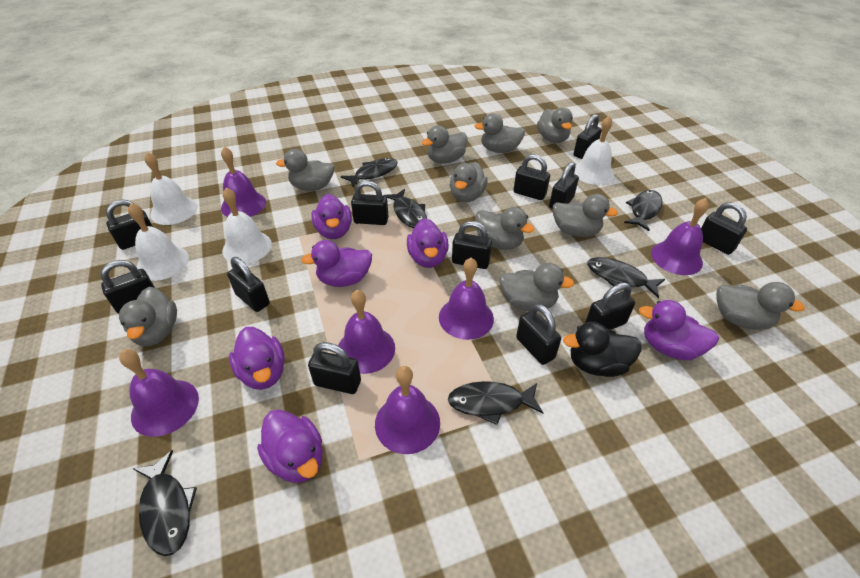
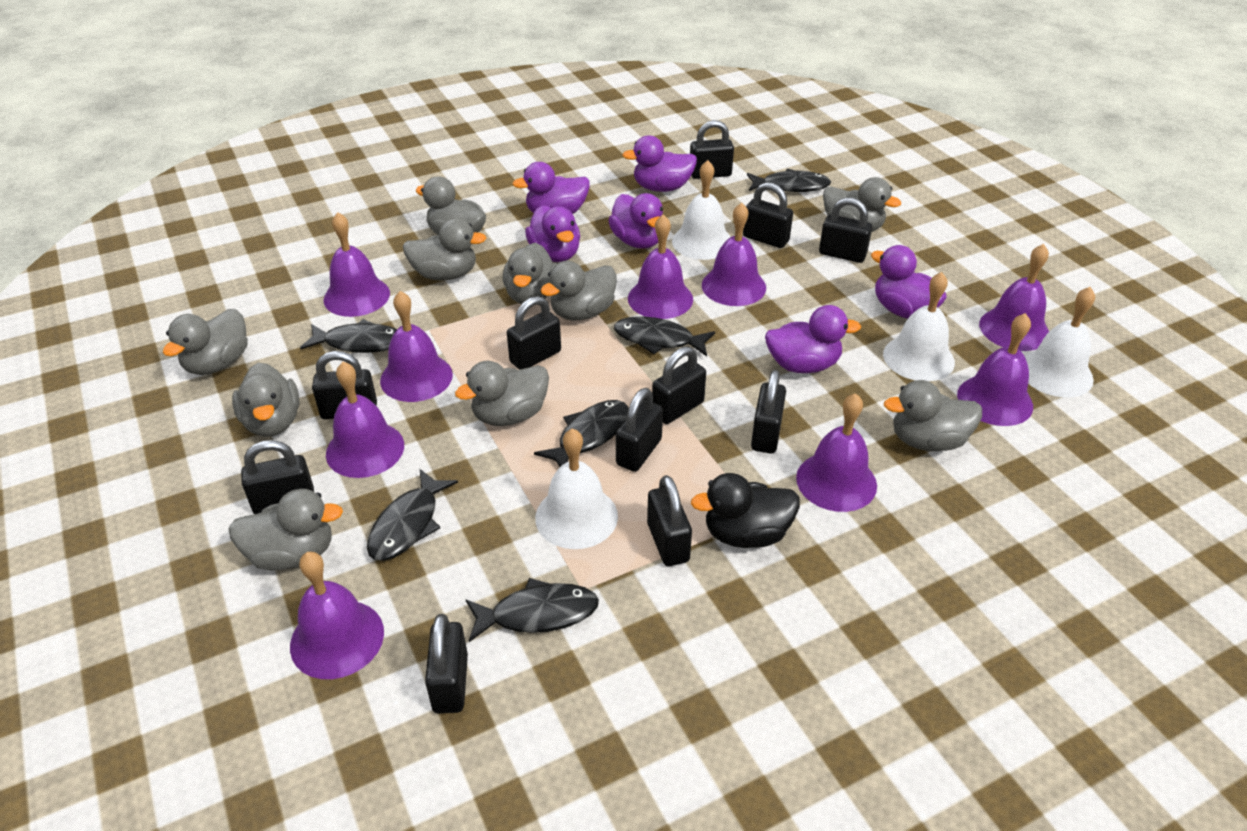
black padlock: [100,260,155,313] [106,199,153,250] [227,257,270,312] [308,342,361,394] [351,180,389,225] [452,221,492,269] [513,154,550,200] [516,304,561,365] [549,162,579,209] [573,114,602,159] [585,282,635,330] [701,202,747,255] = 12 -> [241,440,314,514] [312,351,377,419] [425,614,468,714] [507,296,561,370] [616,388,663,472] [647,475,692,566] [652,347,706,424] [690,120,734,179] [743,182,793,248] [751,370,786,453] [819,198,872,263] = 11
purple bell: [119,349,199,437] [221,147,266,217] [338,290,395,374] [375,366,440,454] [439,258,494,340] [651,198,709,275] = 6 -> [290,552,384,679] [323,212,390,317] [326,362,404,478] [380,291,453,402] [628,215,693,319] [702,203,766,306] [796,393,877,512] [957,313,1033,426] [979,244,1049,351] = 9

